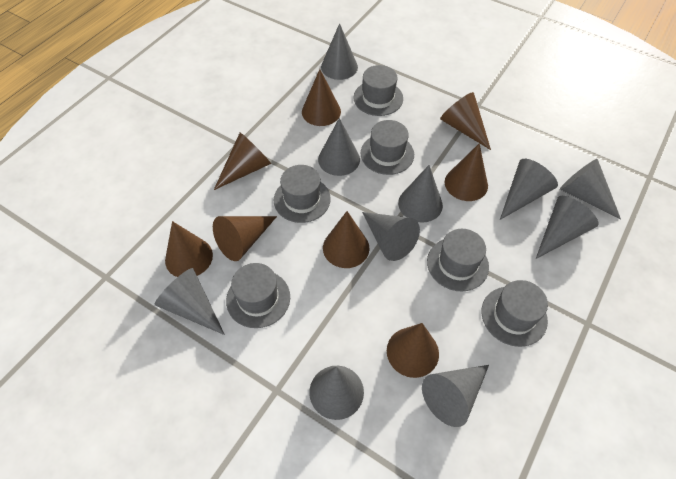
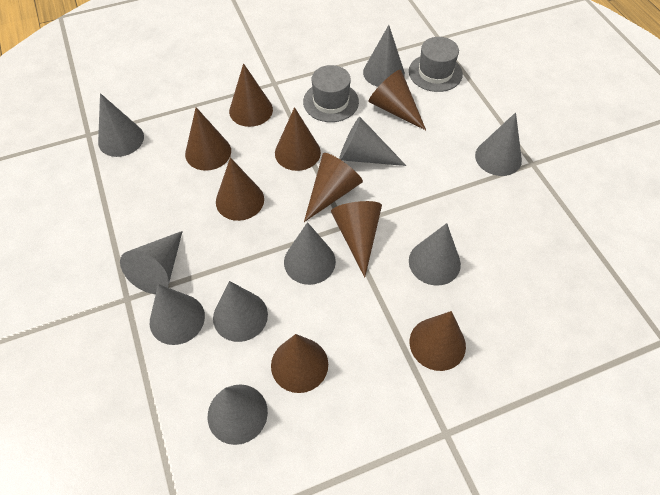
brown cone: [165,221,213,277] [213,216,277,261] [214,133,271,190] [302,69,341,126] [323,211,369,268] [387,323,439,378] [440,92,491,150] [445,143,488,201] = 8 -> [185,107,231,171] [216,157,264,221] [229,63,273,127] [271,334,328,393] [275,107,321,171] [304,153,363,222] [331,201,382,277] [369,69,426,130] [410,311,466,371] = 9
grey hat: [226,263,290,328] [274,165,331,223] [353,65,403,116] [361,120,414,175] [427,229,489,292] [481,280,548,347] = 6 -> [303,65,359,122] [409,37,463,92] = 2

